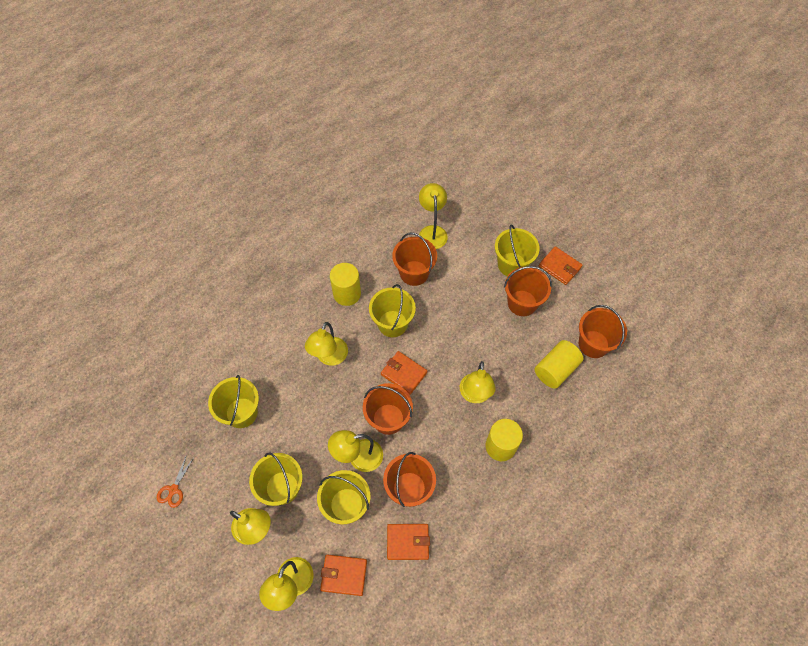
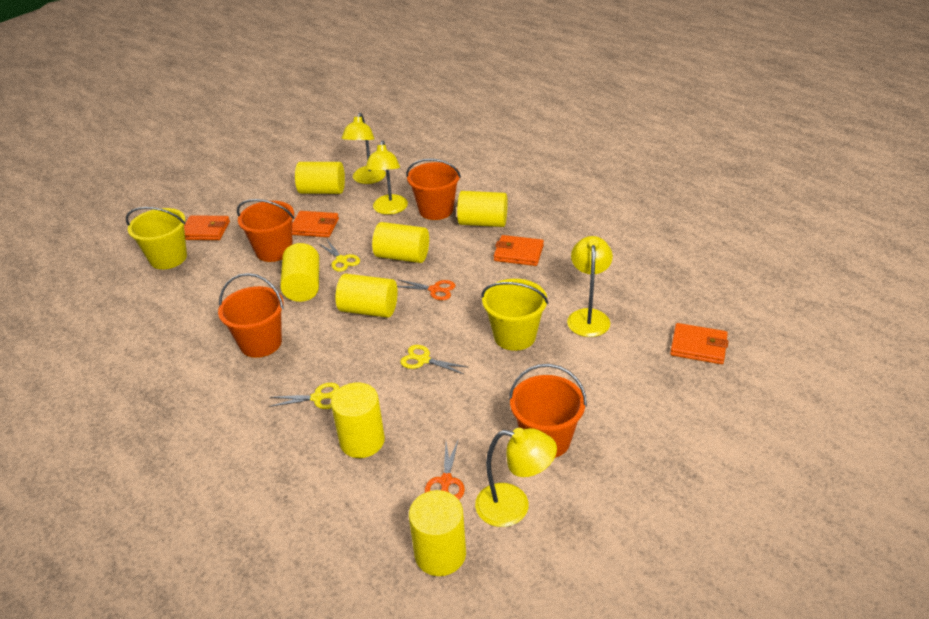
orange bucket: [363,383,413,435] [383,452,436,507] [392,233,437,286] [504,266,552,316] [579,305,627,358] = 5 -> [218,273,284,358] [237,199,294,262] [406,158,461,220] [509,364,587,458] = 4
orange scissors: [157,457,194,508] = 1 -> [397,279,455,300] [425,439,465,500] = 2
yellow bucket: [208,375,259,428] [249,452,302,506] [317,470,370,524] [369,284,416,337] [495,225,540,276] = 5 -> [126,207,187,269] [481,279,548,351] = 2
yellow cylinder: [330,263,361,306] [485,419,523,461] [535,340,583,389] = 3 -> [280,243,319,302] [295,162,345,194] [331,382,385,458] [335,274,397,318] [372,222,429,263] [409,490,466,576] [457,191,508,227] = 7
yellow lamp: [230,508,271,545] [259,557,314,611] [305,322,348,366] [328,430,383,472] [419,183,448,249] [460,361,496,403] = 6 -> [342,113,386,184] [365,140,408,215] [475,428,557,527] [567,236,613,337] = 4
yellow scissors: none = 0 -> [269,383,340,409] [318,240,360,272] [400,345,467,374] = 3

